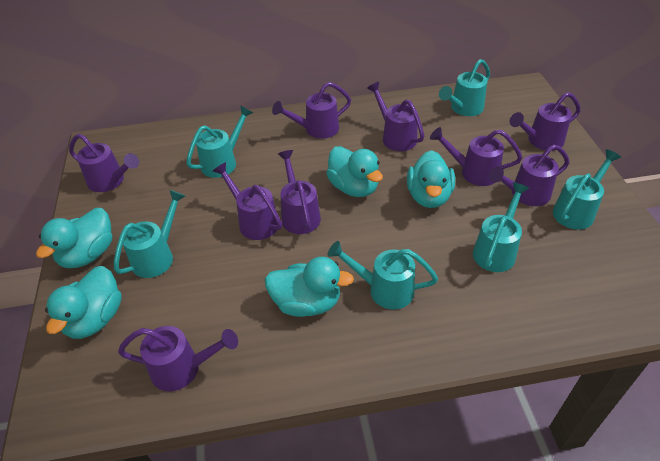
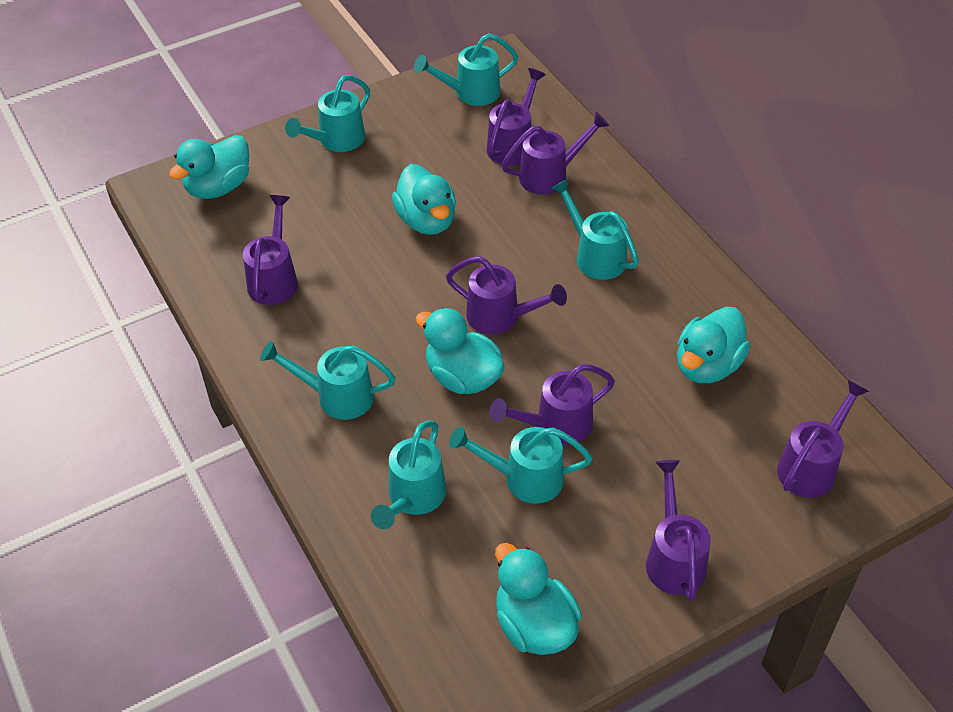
purple watering can: [69,134,139,192] [118,326,238,392] [213,162,282,240] [272,82,351,139] [278,150,321,234] [367,82,424,151] [430,127,522,186] [489,145,569,206] [510,92,580,151] = 9 -> [243,195,298,305] [446,256,567,335] [487,68,546,166] [490,364,615,445] [502,112,609,195] [646,460,711,601] [777,380,869,498] = 7

